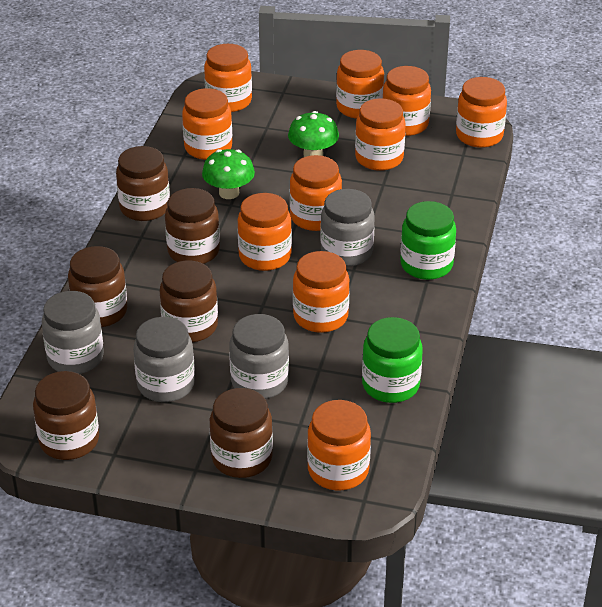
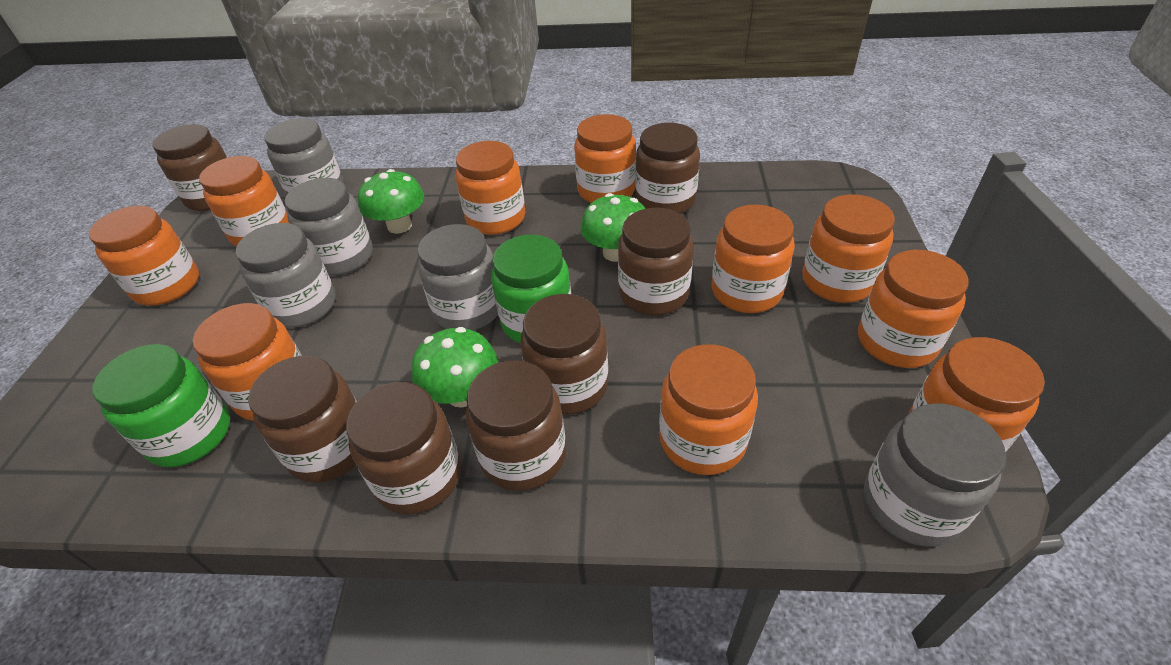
brown jar: [33,371,99,460] [68,246,127,327] [116,146,170,221] [160,261,218,342] [165,188,220,264] [210,388,273,478] = 6 -> [152,124,228,211] [248,356,357,483] [346,382,461,515] [466,360,566,491] [521,294,608,415] [618,208,694,315] [636,123,700,214] = 7
green mushroom: [202,149,255,199] [288,111,339,157] = 2 -> [358,169,424,234] [412,327,498,407] [581,193,645,262] = 3
grey jar: [42,291,104,374] [133,317,195,402] [229,314,289,399] [320,189,375,266] = 4 -> [236,223,336,328] [265,118,344,196] [285,178,373,276] [418,224,498,331] [864,403,1006,547] = 5

